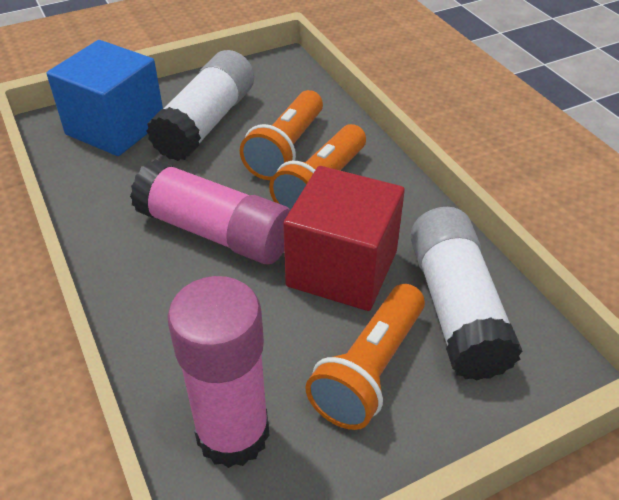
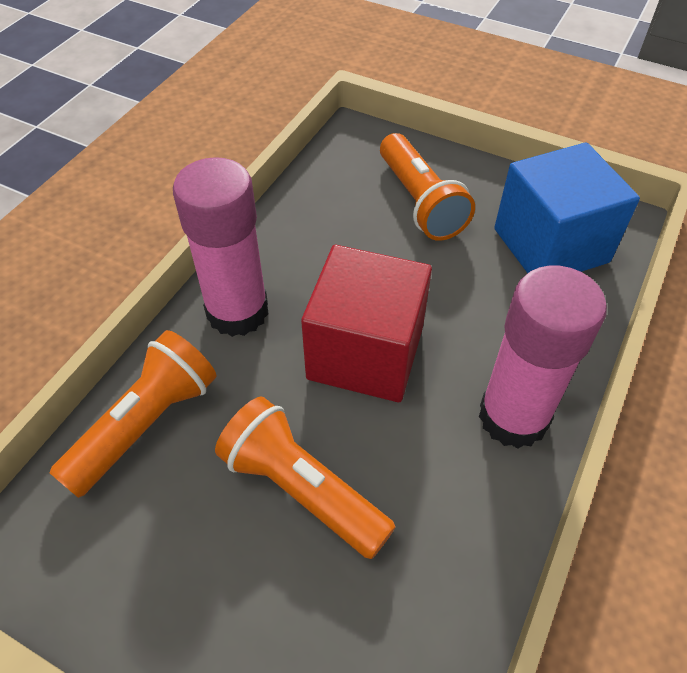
white glue stick: [146,50,254,161] [410,207,523,380] = 2 -> none = 0

